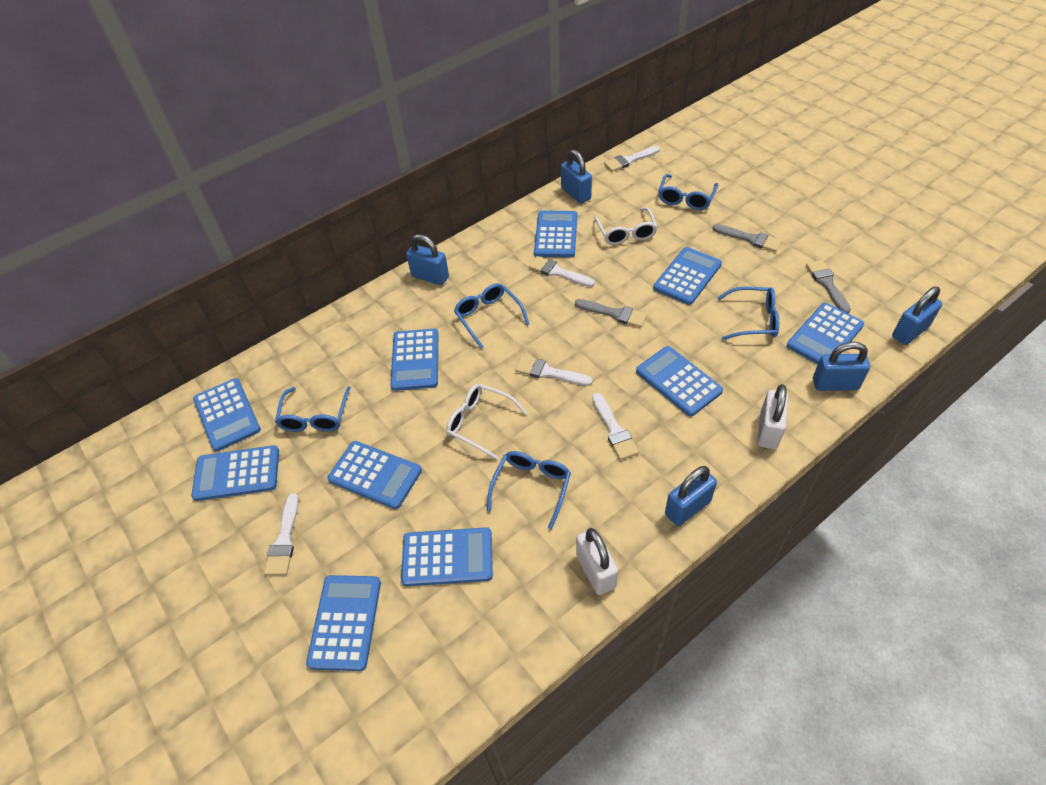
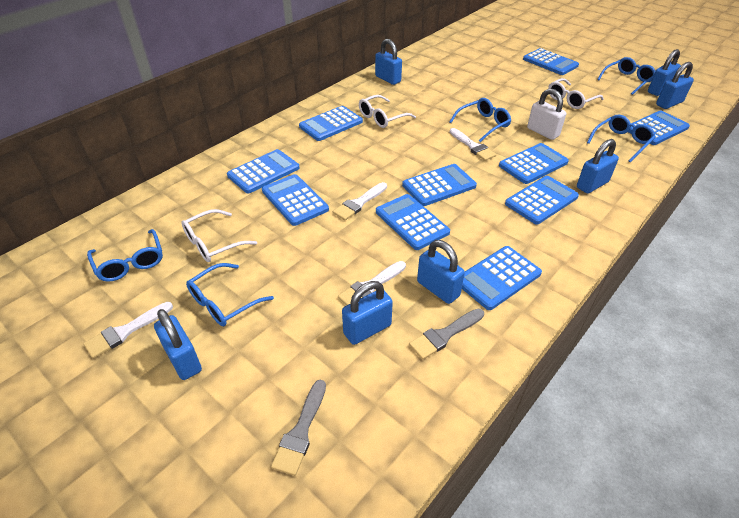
blue padlock: [406,234,449,285] [561,150,592,203] [665,466,717,526] [813,342,870,391] [892,286,942,345] = 5 -> [154,309,202,380] [342,281,393,345] [375,39,402,85] [417,240,465,304] [577,139,619,194] [648,49,681,96] [656,62,694,109] = 7
grey brush: [575,299,647,327] [712,224,782,252] [806,260,851,313] = 3 -> [271,380,326,476] [409,309,484,360] = 2
white brush: [264,493,299,575] [515,356,593,386] [529,256,595,287] [592,393,639,460] [604,146,660,172] = 5 -> [83,302,173,358] [333,182,387,220] [338,261,406,306] [450,128,496,161] = 4
white glasses: [446,384,527,460] [594,207,657,245] = 2 -> [181,209,257,262] [359,95,416,128] [548,78,604,109] = 3
white padlock: [576,528,618,595] [758,384,788,449] = 2 -> [527,88,566,140] = 1

